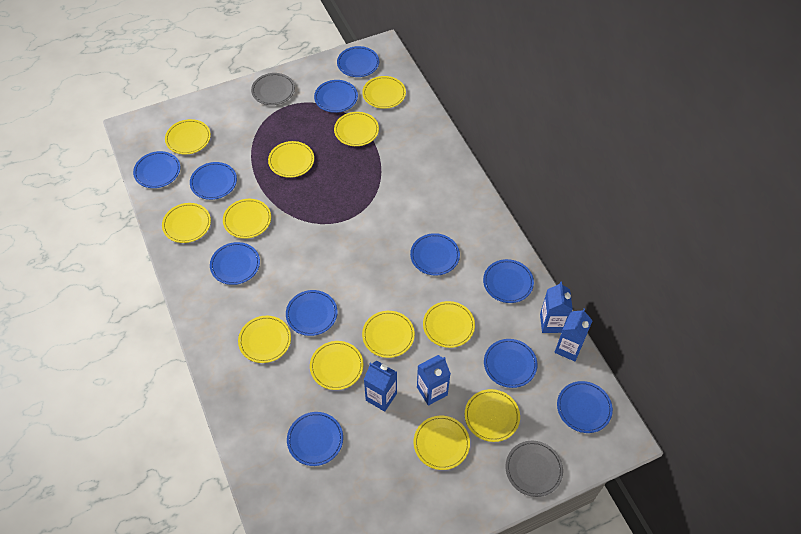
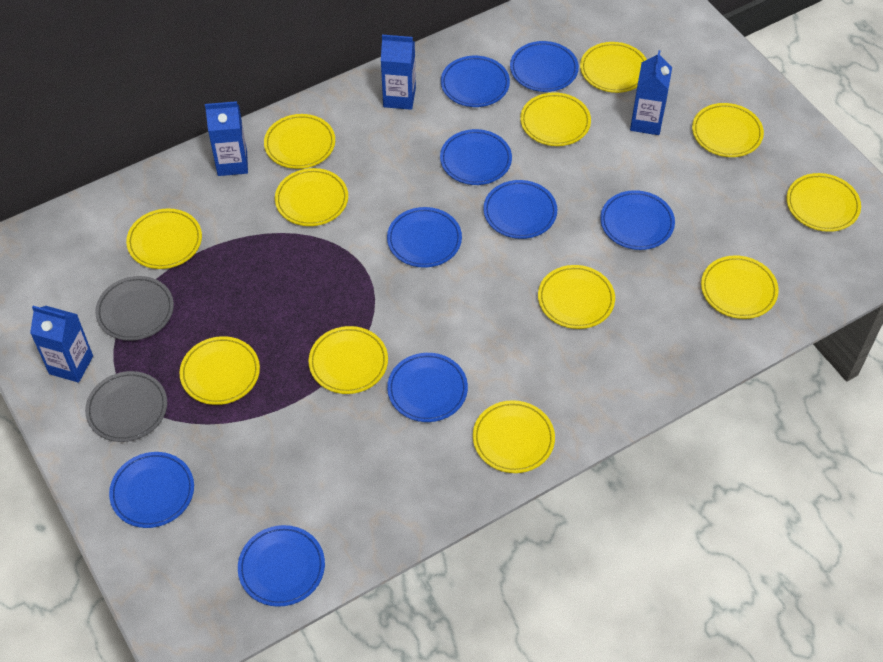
blue plate: [133,151,180,188] [190,162,237,200] [210,242,260,285] [286,290,338,336] [287,412,343,466] [314,80,358,113] [337,46,379,77] [410,233,460,276] [483,259,534,303] [484,339,537,388] [557,381,613,433] = 11 -> [109,452,194,528] [238,525,325,607] [387,207,462,268] [387,353,468,422] [440,129,512,185] [441,56,510,107] [483,180,557,239] [510,41,579,92] [600,190,675,250] = 9

